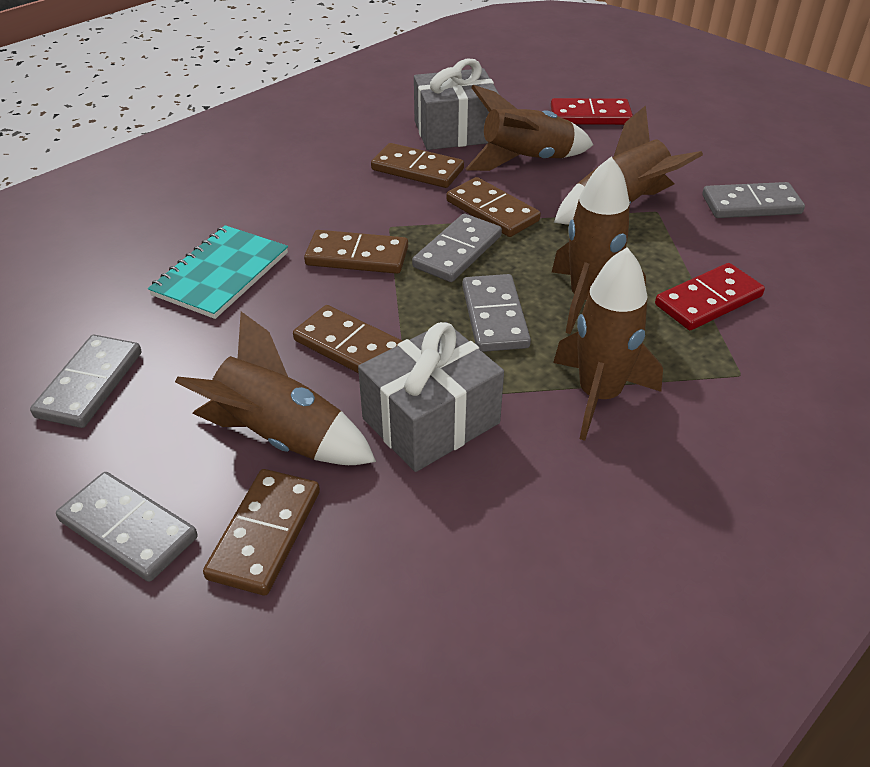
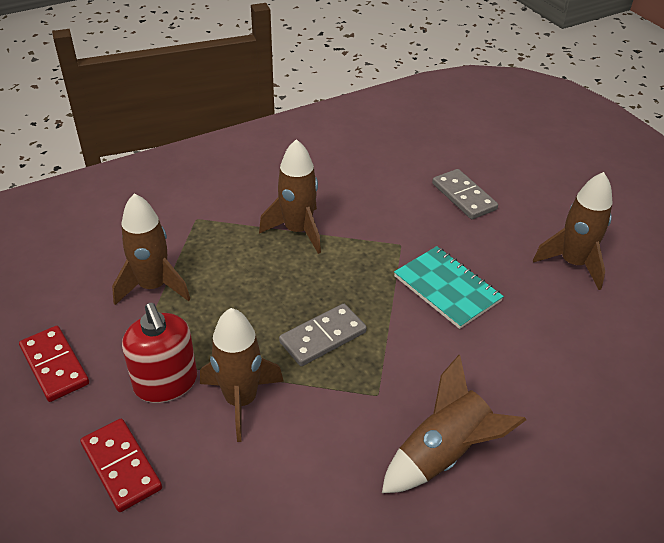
brown domino: [203,469,320,595] [293,305,402,373] [304,230,408,274] [371,143,464,188] [446,177,541,237] = 5 -> none = 0
grey domino: [30,335,141,428] [56,472,198,582] [412,214,502,282] [462,274,531,352] [702,182,805,218] = 5 -> [279,304,367,366] [432,169,498,219] = 2
grey gift: [358,322,504,472] [414,59,499,150] = 2 -> none = 0
red soap dispenser: none = 0 -> [122,303,197,403] = 1

